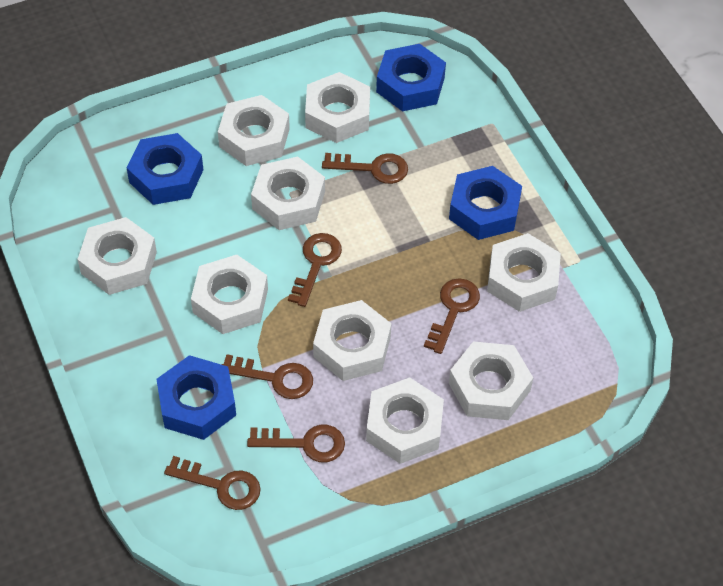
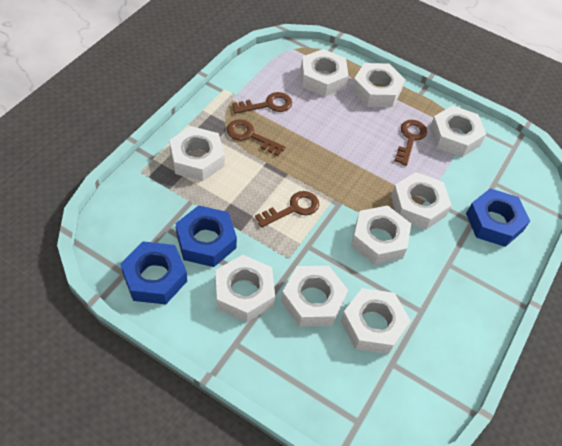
blue nut: [127,133,203,205] [156,355,236,440] [376,44,446,112] [449,166,522,240] = 4 -> [120,241,187,304] [175,205,237,267] [466,188,530,247] = 3
brown key: [164,456,261,510] [221,354,313,399] [247,425,345,462] [288,233,342,307] [322,153,408,184] [424,278,480,354] = 6 -> [227,119,286,156] [232,92,292,114] [255,191,319,228] [394,120,427,166] = 4

